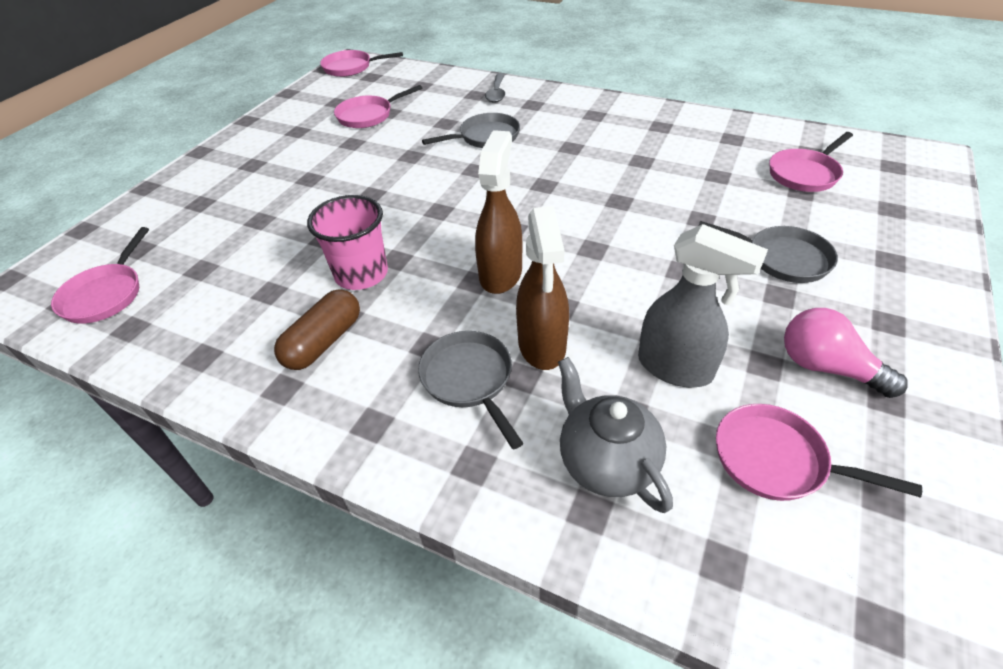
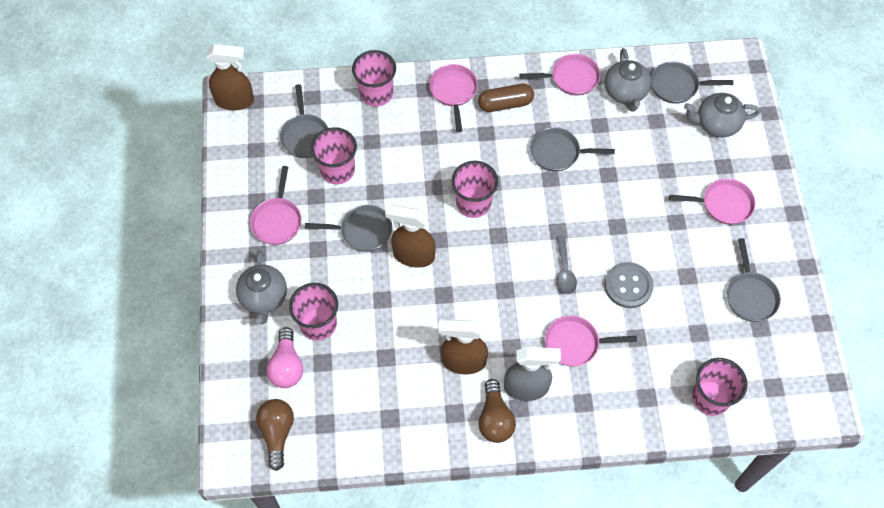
brown light bulb: none = 0 -> [256,399,294,471] [478,379,516,443] = 2
brown spray bottle: [475,130,522,294] [516,206,569,370] = 2 -> [206,44,254,110] [385,205,436,268] [438,320,488,374] = 3
grey button: none = 0 -> [605,262,654,308] = 1
grey pan: [418,331,523,449] [422,113,520,148] [699,221,838,283] = 3 -> [280,84,328,158] [305,205,392,252] [530,127,615,172] [651,61,733,104] [727,238,781,322] = 5
grey teapot: [558,357,673,513] = 1 -> [236,250,287,324] [605,48,651,112] [684,93,760,137] = 3
pink cup: [307,195,388,290] = 1 -> [289,283,338,341] [311,127,357,184] [352,50,396,107] [452,161,498,218] [692,358,748,416] = 5

